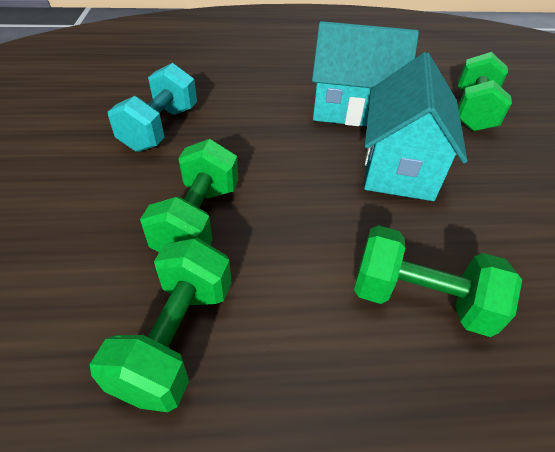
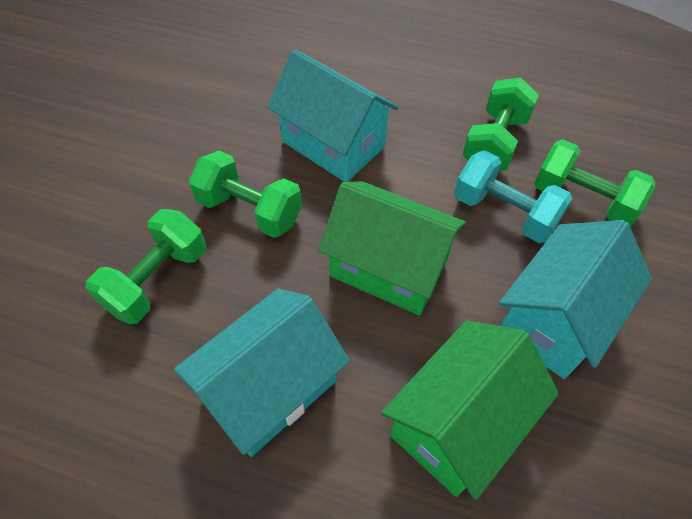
green house: none = 0 -> [319,181,466,315] [381,321,559,500] = 2
turquoise house: [312,21,419,126] [364,52,467,201] = 2 -> [174,288,350,457] [267,49,398,182] [499,220,652,379] = 3

